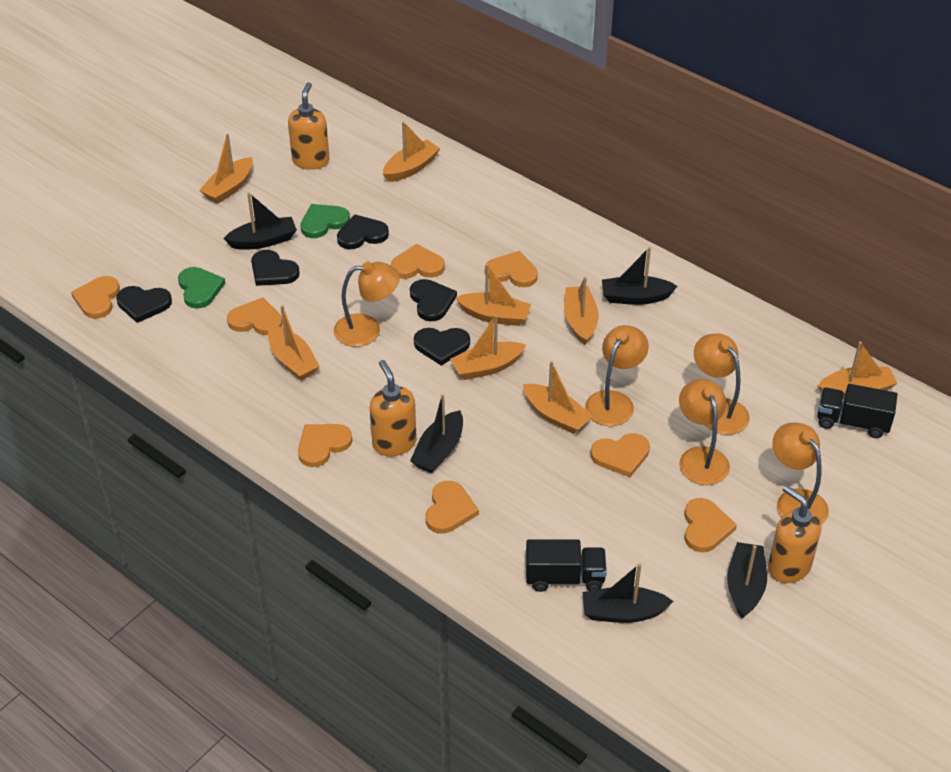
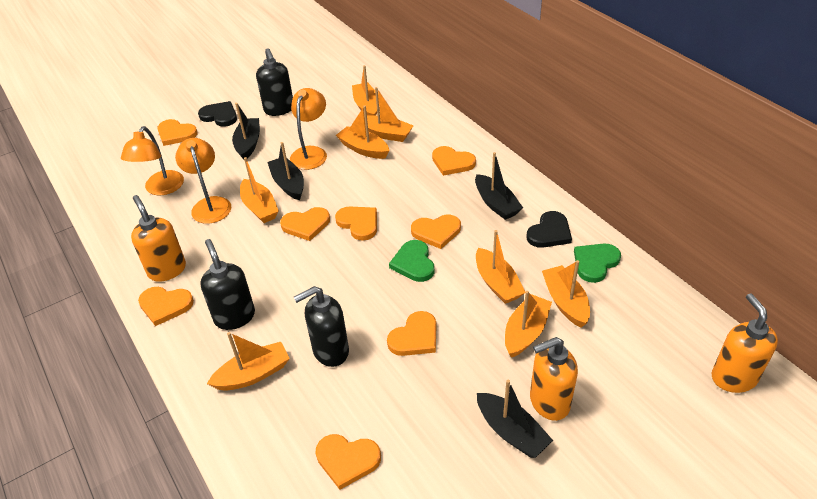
black boat: [223,192,297,249] [410,394,463,473] [582,563,674,623] [602,247,677,305] [727,542,767,619] = 5 -> [232,103,260,160] [267,142,304,200] [475,152,523,220] [477,380,553,458] = 4
black heart: [116,286,172,323] [251,250,300,286] [337,214,389,249] [410,279,457,321] [414,328,470,366] = 5 -> [198,101,237,127] [527,211,572,248] = 2
black soap dispenser: none = 0 -> [200,239,255,330] [256,48,293,116] [294,286,349,367] = 3
black truck: [526,539,607,592] [817,384,897,438] = 2 -> none = 0
orange lamp: [334,262,400,347] [585,325,649,426] [679,379,730,485] [694,334,749,435] [773,423,829,524] = 5 -> [121,126,184,195] [175,138,231,224] [290,88,327,170] = 3

